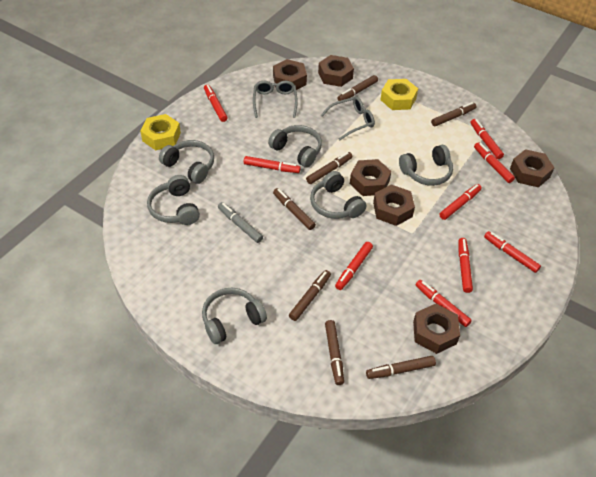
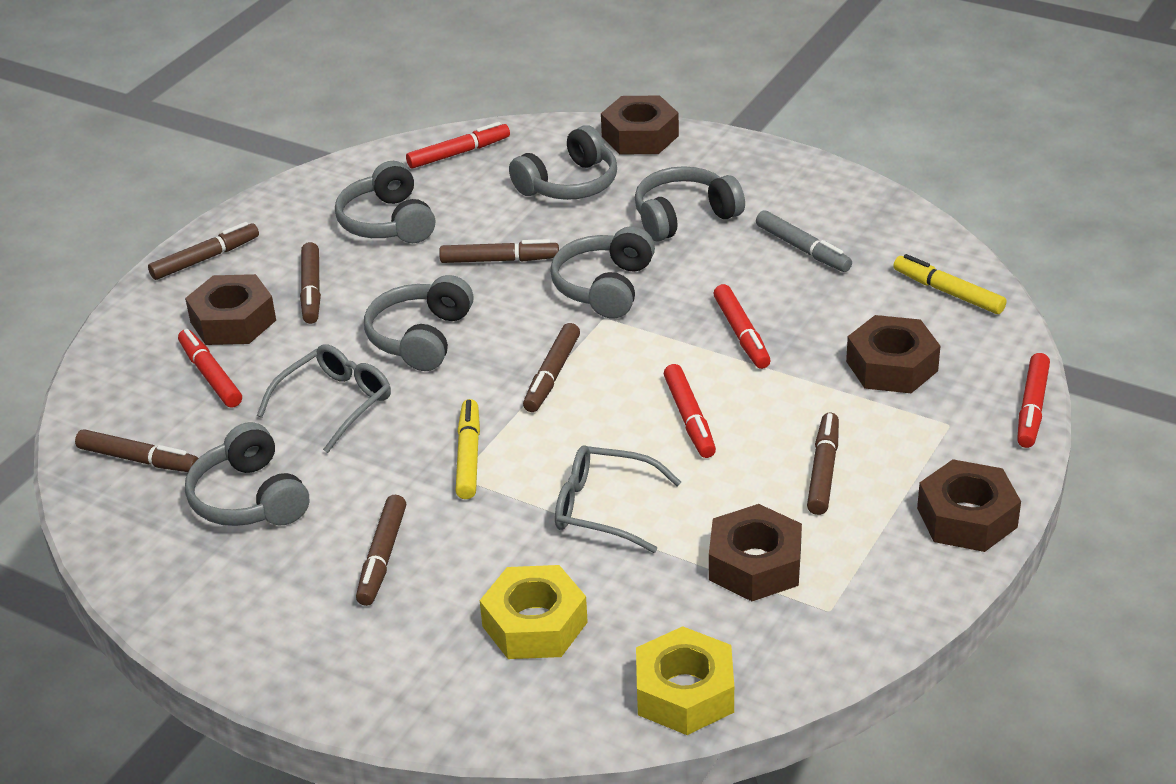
brown nut: [273,59,307,90] [318,55,354,87] [350,159,391,196] [373,184,415,226] [413,304,460,354] [510,149,554,187] = 6 -> [185,274,276,345] [601,96,679,154] [709,504,802,601] [846,315,940,393] [917,459,1021,552] = 5
red marker: [204,84,228,122] [244,156,301,173] [335,242,373,290] [416,280,472,327] [439,184,482,220] [458,238,473,293] [470,119,504,159] [474,142,515,183] [484,231,541,273] = 9 -> [178,329,242,408] [406,122,510,169] [664,364,716,458] [713,284,771,369] [1017,353,1050,448] = 5
yellow marker: none = 0 -> [455,399,480,499] [893,254,1006,314] = 2

